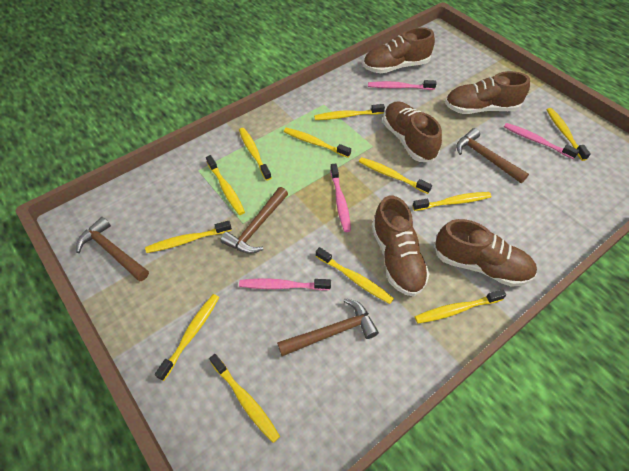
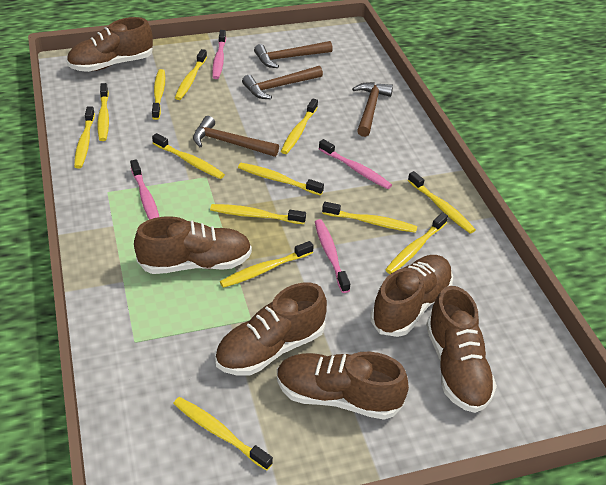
brown shoe: [363,27,435,73] [372,196,430,296] [383,101,442,162] [434,219,537,287] [445,71,530,114] = 5 -> [67,17,153,72] [134,216,252,274] [215,283,327,376] [277,352,409,420] [371,255,453,337] [426,286,497,413] = 6
yellow toothbrush: [145,221,232,253] [155,294,219,381] [206,155,245,215] [209,354,280,443] [239,128,272,181] [284,128,351,158] [314,104,385,120] [316,247,394,304] [359,157,432,194] [413,192,491,211] [415,289,506,324] [547,108,591,161] = 12 -> [74,106,95,168] [97,83,109,141] [152,69,165,120] [152,133,225,179] [173,397,273,471] [175,49,207,100] [210,204,306,224] [220,241,314,288] [238,163,324,196] [281,98,318,154] [322,202,417,233] [385,212,448,274] [408,171,476,234] = 13

